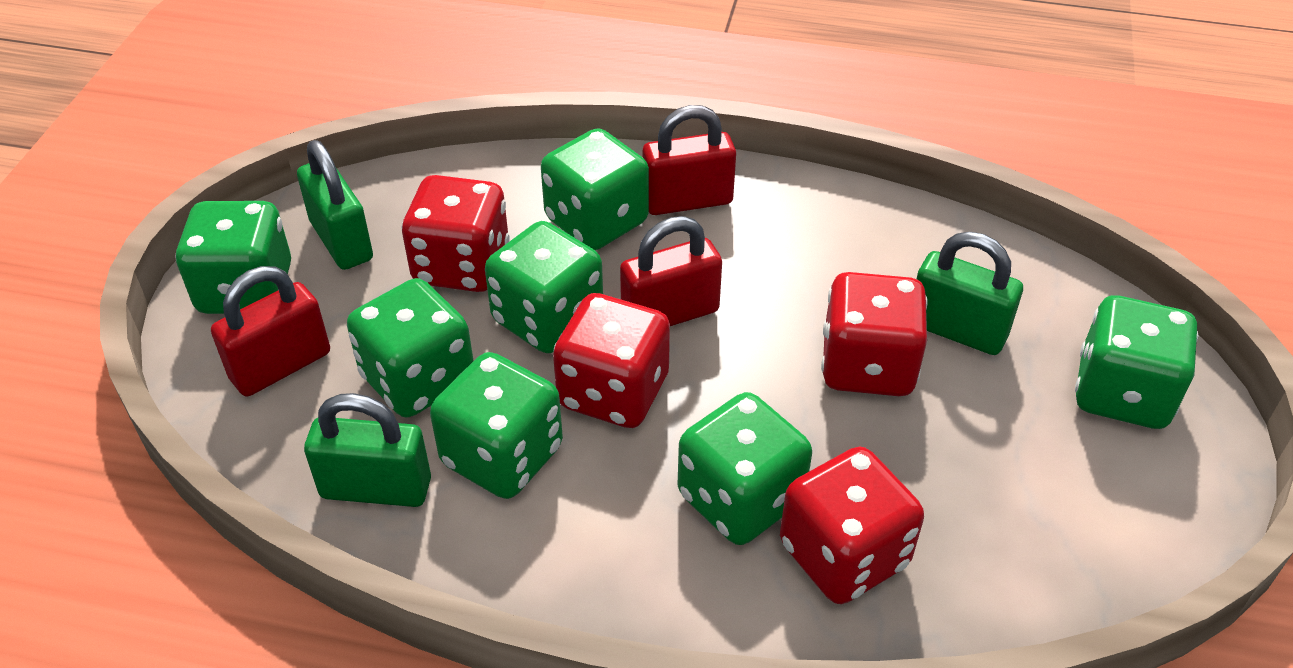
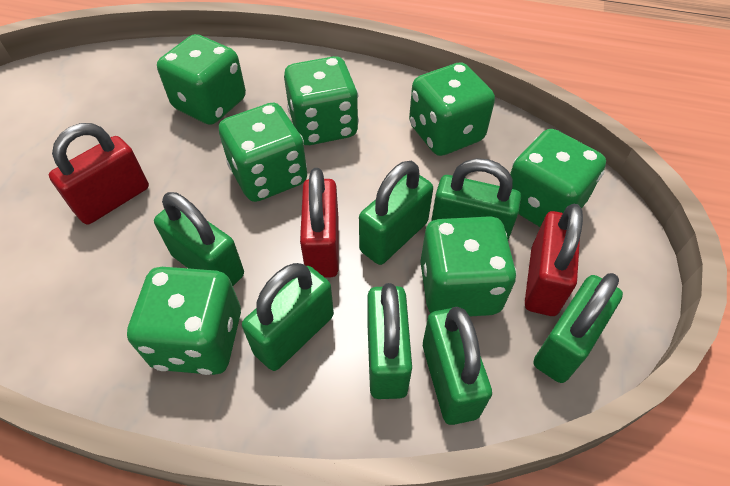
green padlock: [297,140,373,270] [304,393,431,507] [917,232,1023,355] = 3 -> [154,192,244,286] [242,263,334,371] [359,161,433,265] [367,283,412,399] [423,307,492,425] [431,158,521,240] [533,273,623,383] = 7
red dice: [402,175,509,292] [553,293,670,428] [780,447,924,604] [821,272,928,396] = 4 -> none = 0

